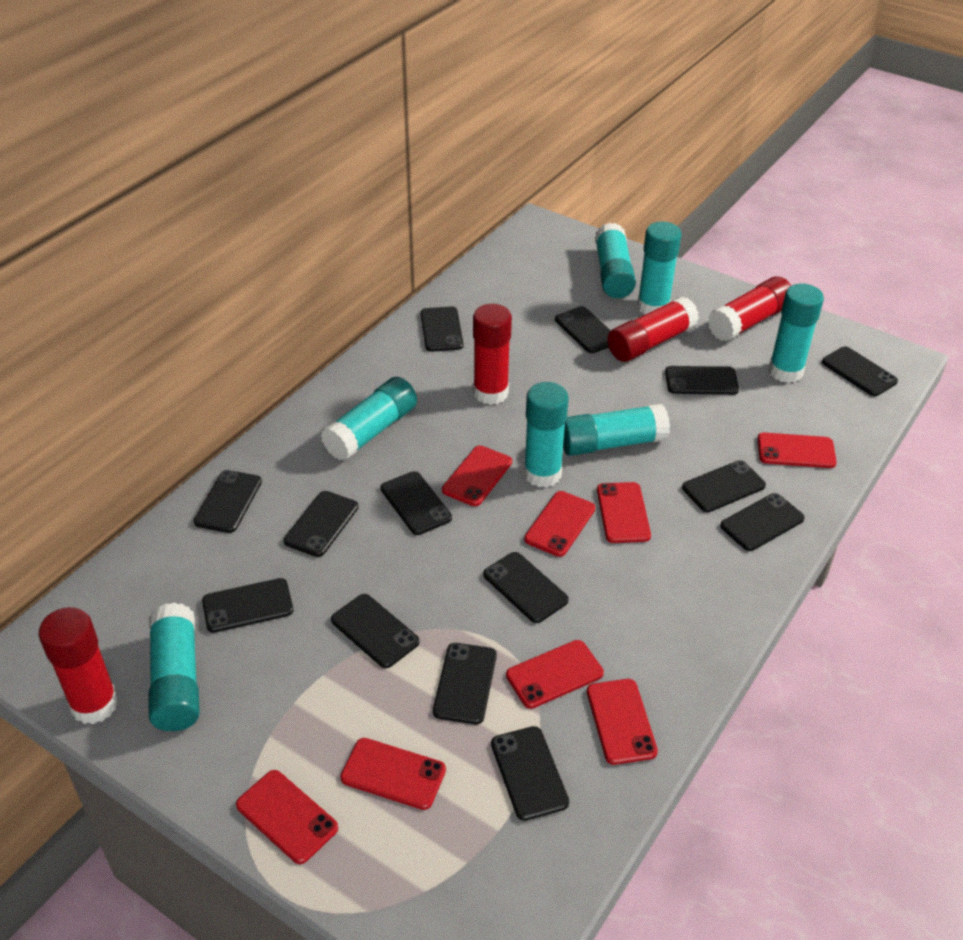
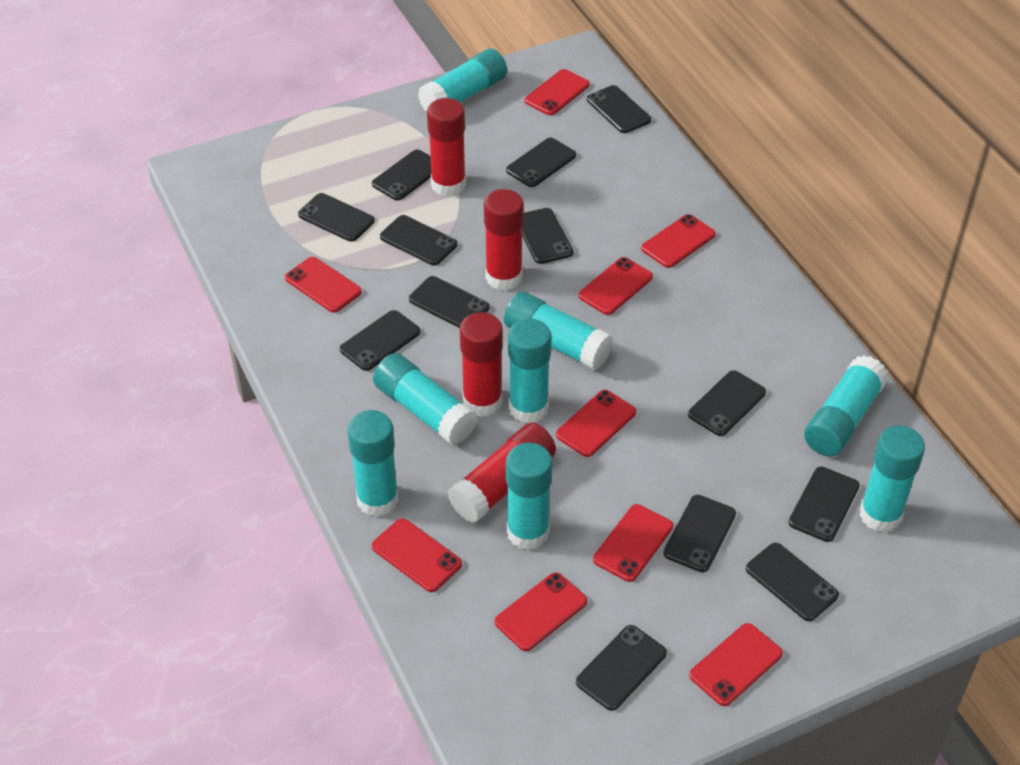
black phone: [194,470,262,533] [202,578,293,633] [284,491,359,557] [331,594,420,668] [381,471,452,535] [421,306,463,352] [433,643,497,724] [483,552,569,623] [491,726,569,821] [555,306,611,353] [665,366,739,395] [682,460,766,512] [720,493,805,551] [822,346,898,396] = 14 -> [298,193,375,242] [340,310,420,371] [372,149,431,200] [380,215,457,265] [409,276,489,328] [506,138,576,187] [522,208,574,264] [576,625,667,711] [587,85,651,133] [663,495,736,572] [688,370,766,436] [746,543,839,621] [788,466,860,542] = 13
red phone: [236,770,338,864] [340,738,446,810] [442,445,512,506] [506,640,604,709] [524,491,595,557] [587,679,658,765] [597,482,651,543] [757,432,837,468] = 8 -> [285,257,362,313] [372,518,462,592] [495,572,587,651] [525,69,590,115] [556,390,636,457] [579,257,653,315] [593,504,673,582] [641,214,716,268] [689,623,783,706] = 9
turquoise glue stick: [149,603,200,731] [321,377,417,461] [524,382,569,488] [563,404,670,456] [595,223,636,298] [637,222,682,315] [768,283,824,383] = 7 -> [348,410,399,517] [373,353,478,445] [418,49,507,112] [504,291,613,370] [506,443,552,550] [508,319,551,423] [804,355,889,457] [859,426,925,533] = 8

